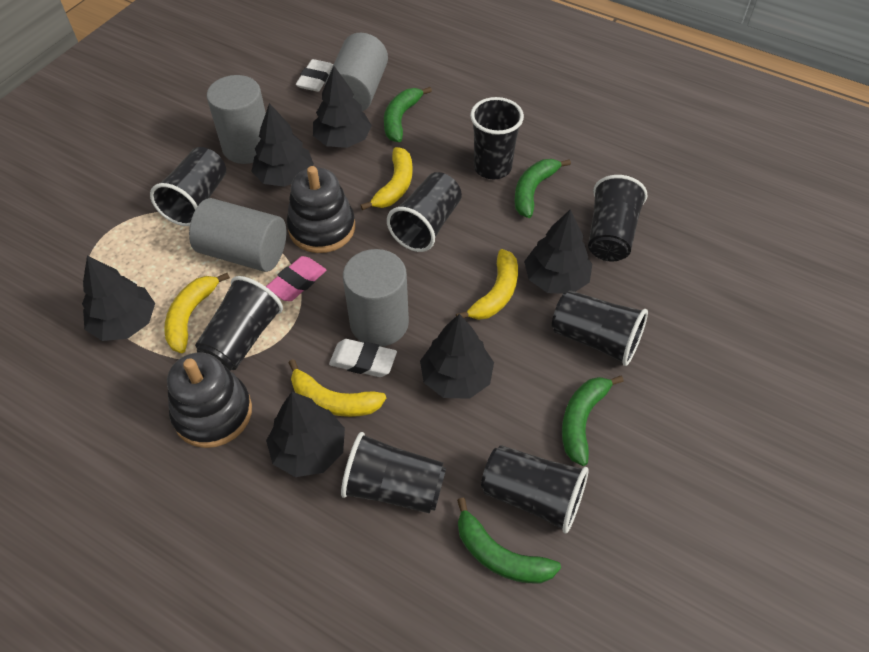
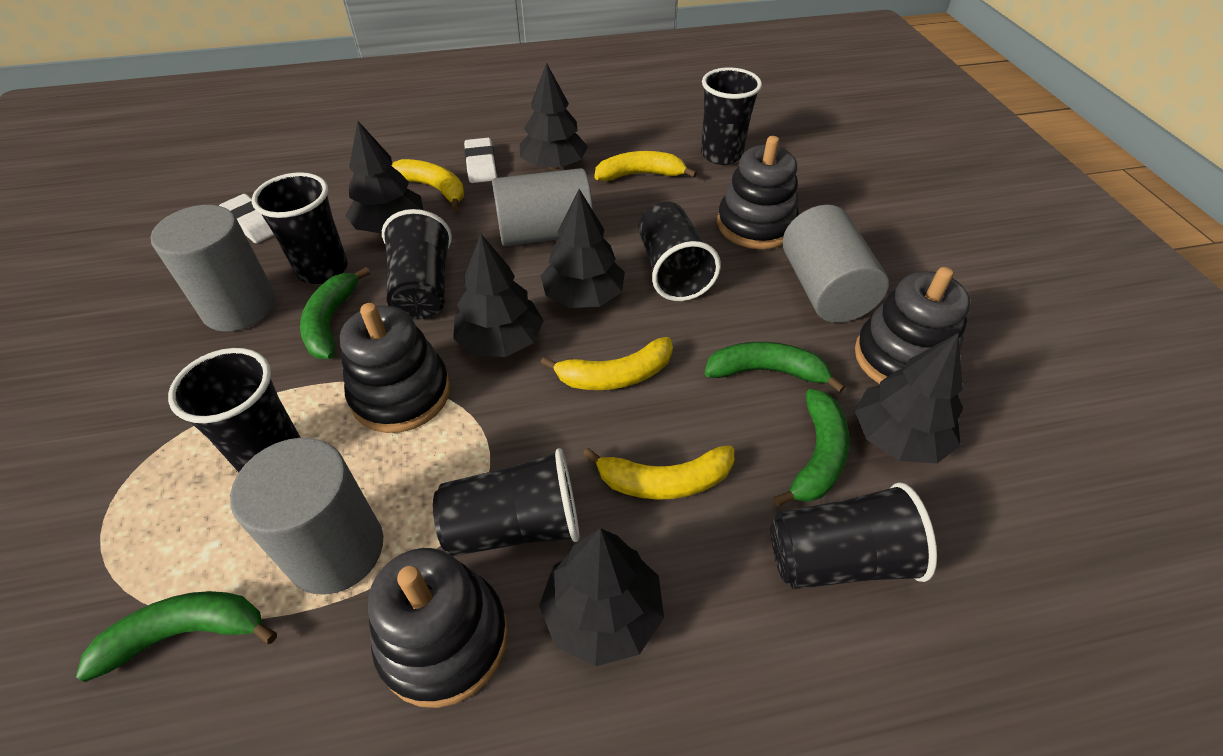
black cup: [150,147,226,226] [195,276,283,371] [341,432,446,514] [387,172,462,252] [470,97,524,179] [481,445,589,533] [552,290,648,366] [588,175,647,262] = 8 -> [168,348,301,472] [252,172,348,284] [382,209,452,320] [433,448,579,556] [639,202,721,301] [701,67,762,165] [771,482,937,589] = 7
black stacking toy: [167,353,252,448] [287,166,355,253] = 2 -> [340,303,450,433] [368,548,508,708] [717,136,799,249] [855,267,971,384] = 4
pink eraser: [266,256,326,301] = 1 -> none = 0

